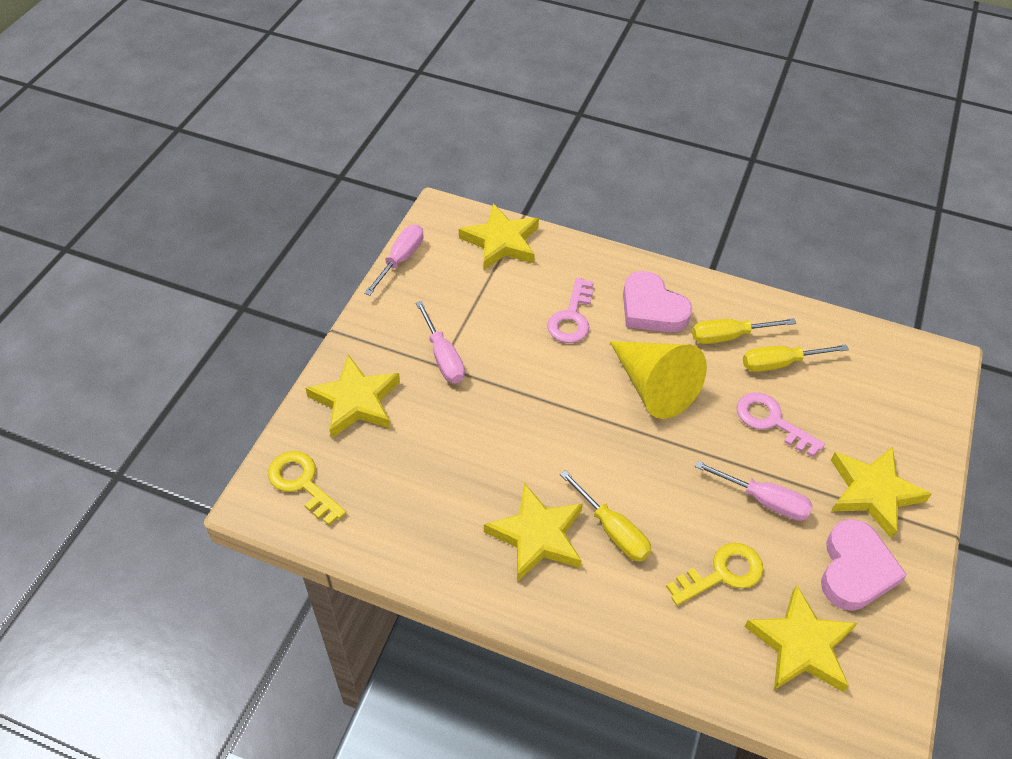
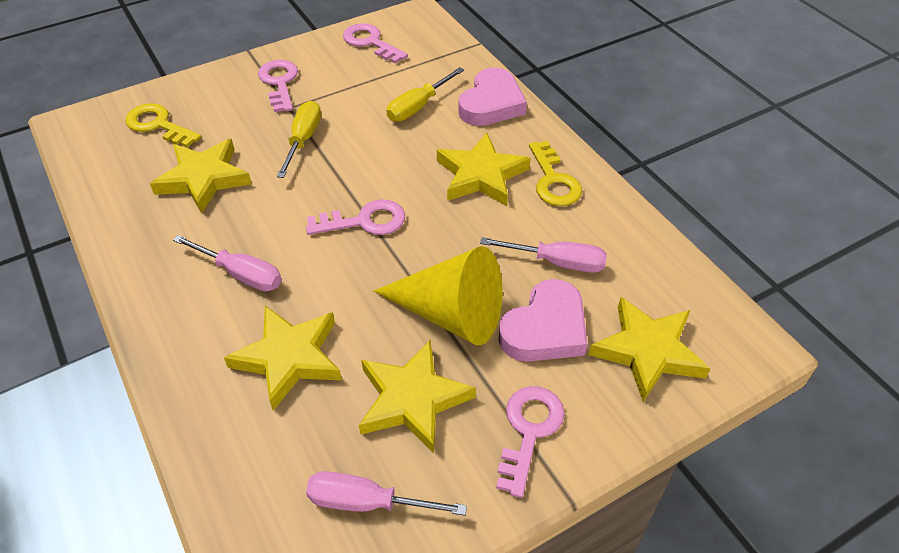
pink key: [547,277,593,343] [737,392,825,457] = 2 -> [258,60,298,112] [306,199,405,235] [343,23,408,63] [496,386,565,498] = 4
yellow screwdriver: [560,470,651,562] [692,318,796,344] [743,344,849,372] = 3 -> [277,101,321,178] [386,67,464,122] = 2

